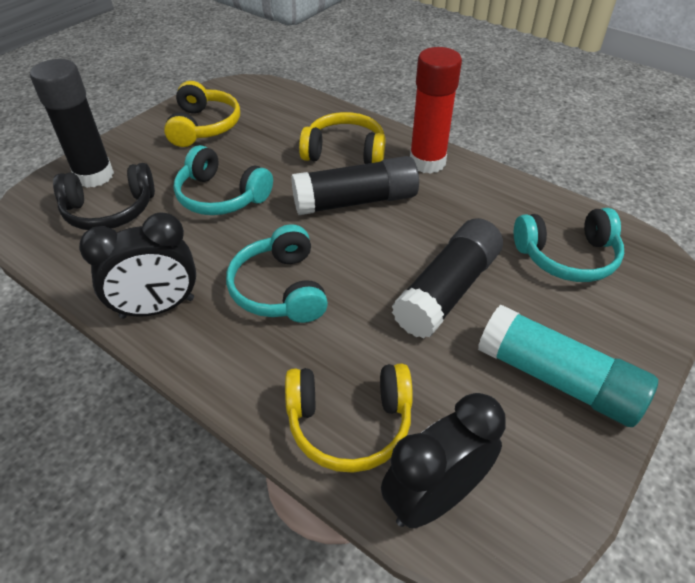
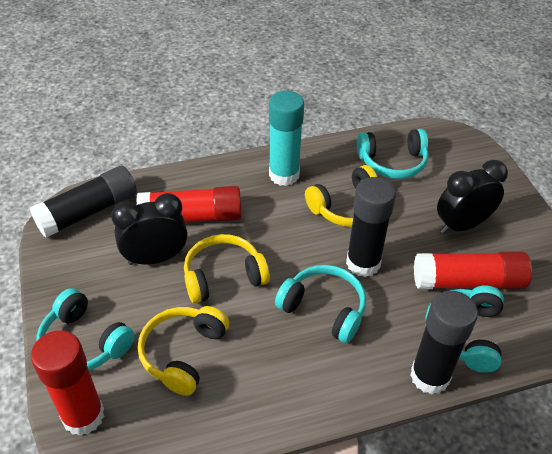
black headphones: [53,163,155,230] = 1 -> none = 0
red glue stick: [410,47,462,174] = 1 -> [31,330,104,436] [136,186,242,222] [414,251,532,289] = 3
turquoise headphones: [174,145,273,215] [226,224,328,323] [514,208,624,282] = 3 -> [36,288,135,371] [275,265,366,343] [357,129,429,179] [426,285,504,373] = 4

